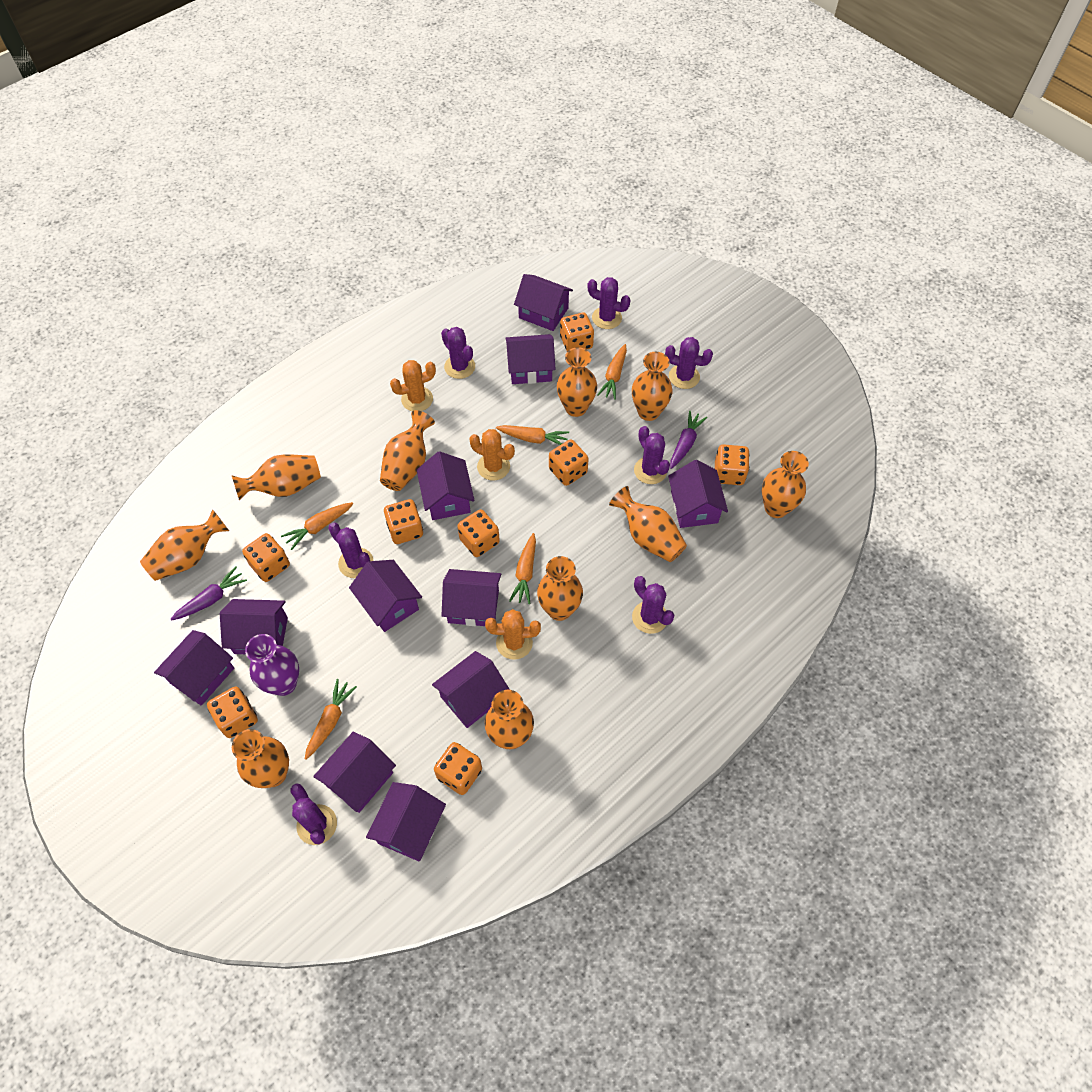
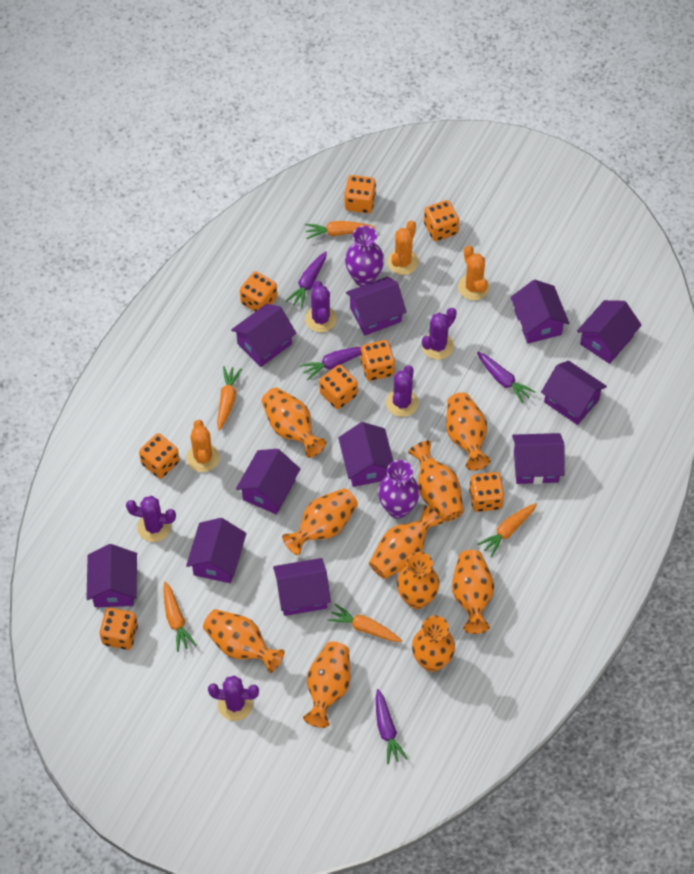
purple cactus: [290,784,337,845] [328,523,373,578] [441,327,475,379] [588,277,631,329] [632,576,674,634] [634,426,670,484] [665,337,713,389] = 7 -> [126,496,176,542] [208,676,259,721] [305,281,337,332] [386,365,418,417] [422,308,457,360] = 5
purple carrot: [171,567,247,621] [670,411,707,469] = 2 -> [286,251,327,309] [300,347,361,380] [376,689,408,764] [477,352,535,404] = 4
purple vase: [245,634,299,696] = 1 -> [345,225,384,286] [378,460,420,518] = 2

